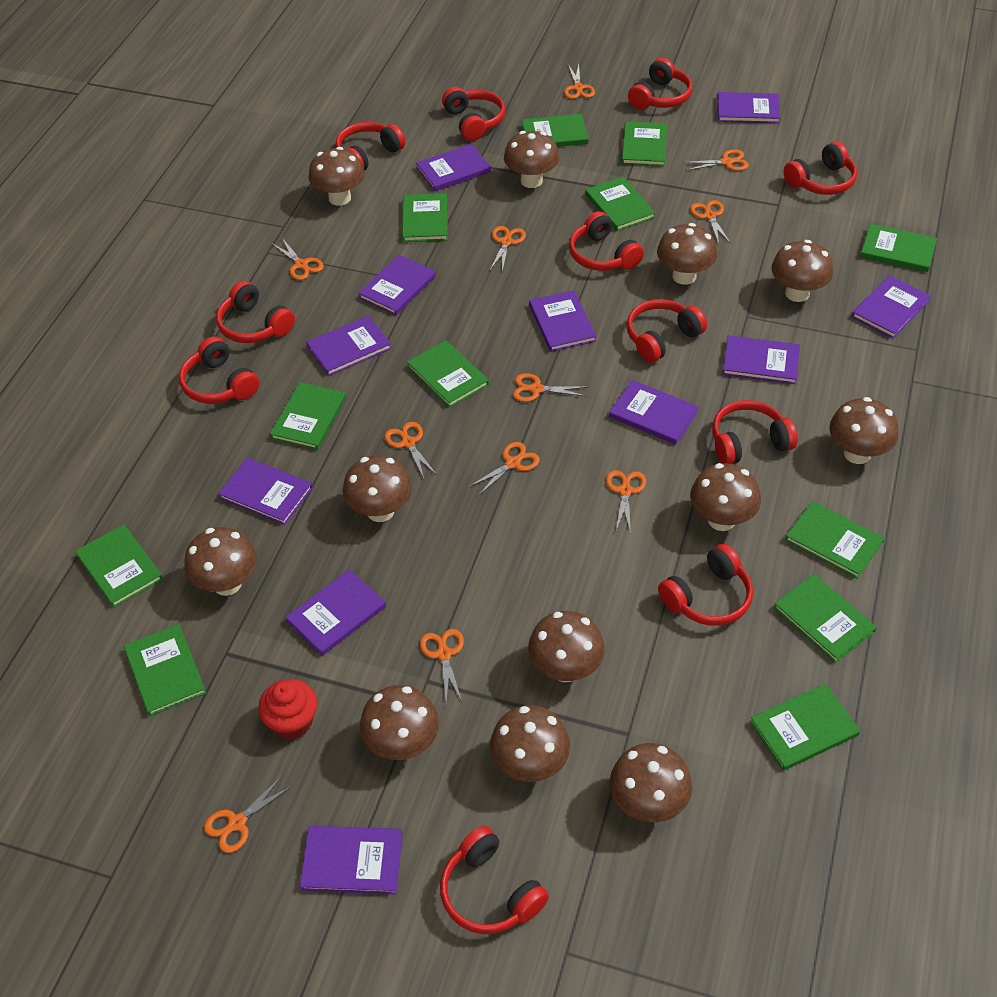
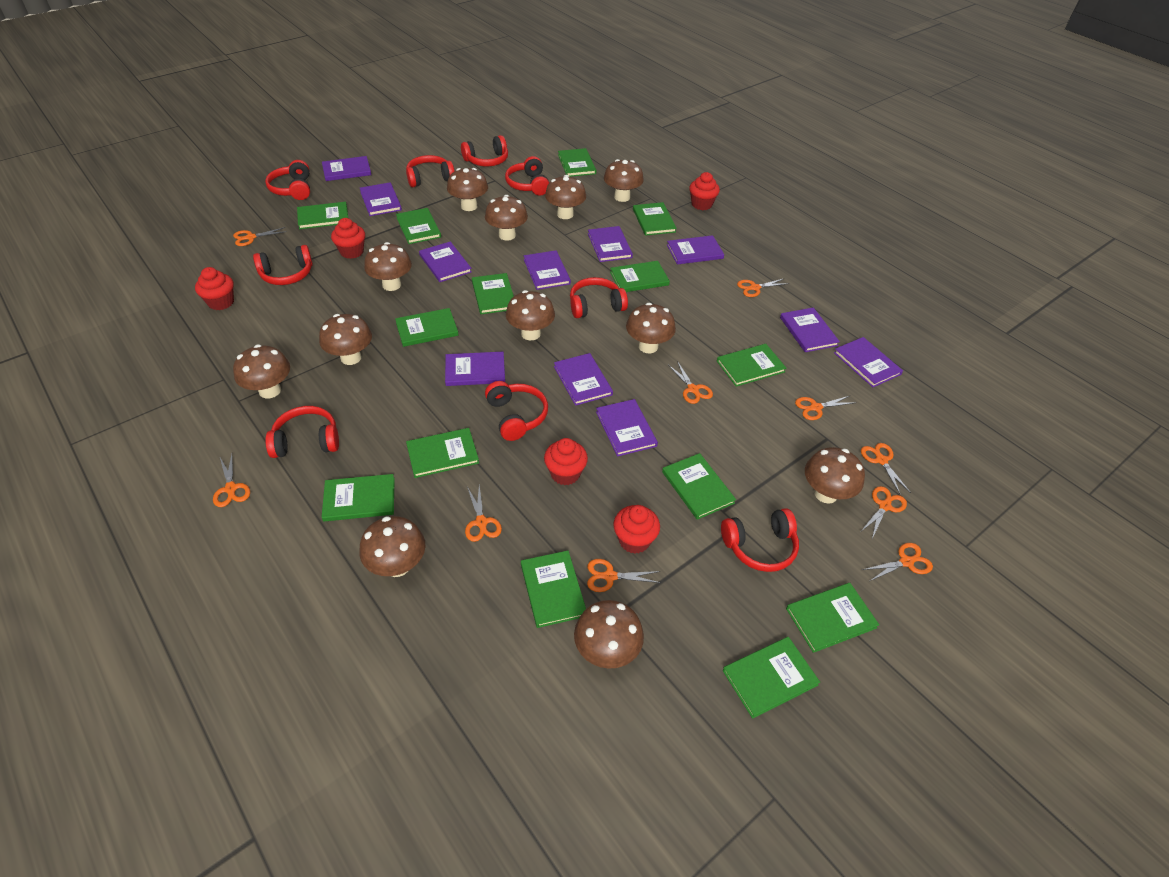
green book: [75,524,163,608] [124,624,206,716] [270,382,346,450] [402,193,448,242] [407,340,489,408] [522,114,589,147] [585,177,656,231] [622,121,667,166] [750,683,860,771] [773,574,877,663] [785,501,884,579] [860,224,937,272] = 12 -> [297,202,348,229] [322,474,395,522] [395,308,459,347] [396,208,441,244] [406,428,479,478] [472,273,514,314] [521,551,586,628] [558,148,596,177] [610,261,670,292] [633,202,677,236] [662,453,736,520] [717,344,786,387] [723,637,820,719] [786,583,879,653] = 14
orange scissors: [204,775,292,853] [271,237,324,280] [385,422,437,479] [420,629,464,704] [469,442,540,496] [490,226,526,272] [513,373,586,402] [564,64,595,99] [606,470,646,534] [683,149,749,171] [690,200,731,244] = 11 -> [213,454,250,507] [233,227,287,246] [465,485,502,542] [587,559,661,592] [668,361,713,404] [737,278,789,297] [795,396,853,420] [861,443,911,495] [861,486,907,538] [862,543,933,581] = 10
red cupcake: [258,679,317,740] = 1 -> [195,267,234,310] [331,218,365,259] [544,438,588,485] [613,505,660,554] [689,172,720,210] = 5
red headphones: [179,337,259,404] [216,281,295,343] [336,122,405,170] [440,826,549,934] [442,87,505,141] [569,211,644,271] [627,299,707,363] [628,58,693,110] [658,544,753,626] [712,400,798,464] [784,141,857,195] = 11 -> [253,245,313,285] [265,160,310,200] [265,406,339,458] [406,155,455,187] [461,135,508,166] [485,381,548,441] [505,156,549,196] [570,277,628,318] [721,508,799,572] = 9

